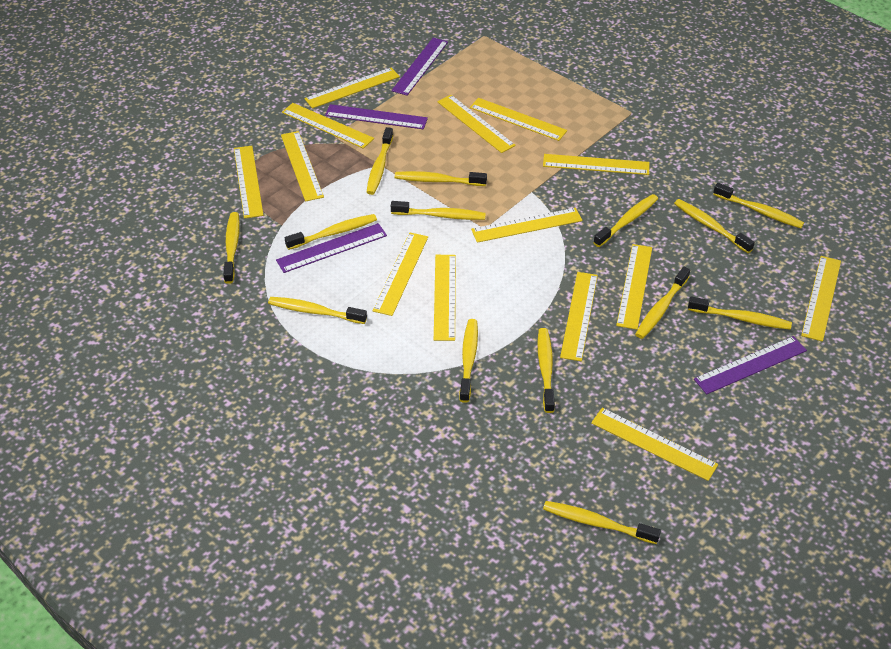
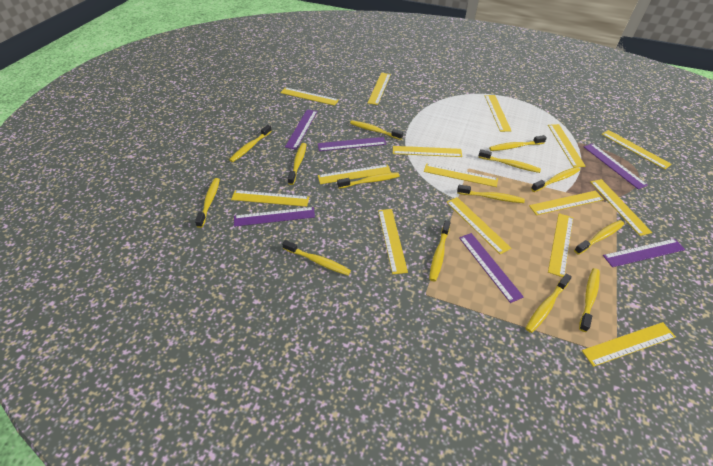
purple ruler: [276,223,387,273] [325,104,428,129] [391,38,448,96] [694,336,807,394] = 4 -> [234,207,315,227] [285,109,317,149] [318,137,386,151] [459,233,524,303] [584,143,648,189] [603,239,686,267] = 6
yellow ruler: [234,146,264,219] [281,131,324,202] [282,103,374,149] [304,68,400,108] [373,232,428,316] [434,255,456,341] [437,95,516,153] [470,98,567,141] [471,208,582,243] [543,154,649,175] [560,272,598,361] [591,408,718,481] [616,244,652,330] [801,256,841,342] = 14 -> [231,190,309,207] [280,87,339,106] [318,164,391,184] [368,73,391,105] [378,209,408,274] [393,146,462,157] [424,163,498,187] [446,197,511,255] [485,95,511,132] [529,191,604,215] [548,124,586,168] [548,213,573,277] [582,322,676,367] [591,179,652,236] [602,130,672,169] = 15

